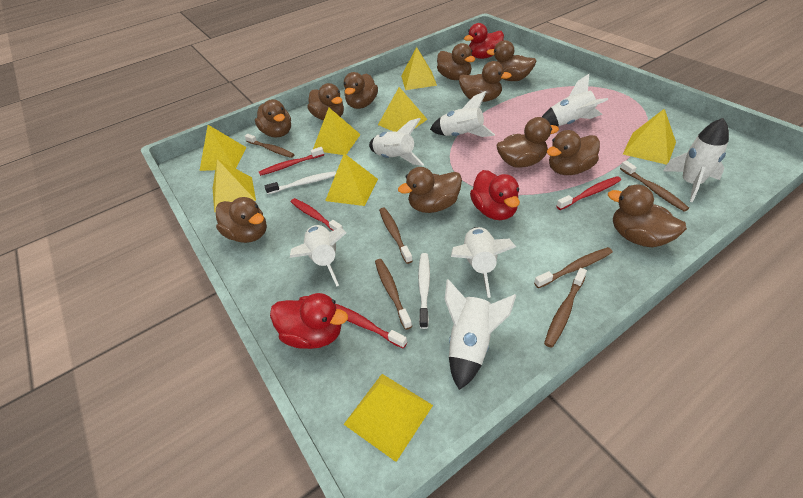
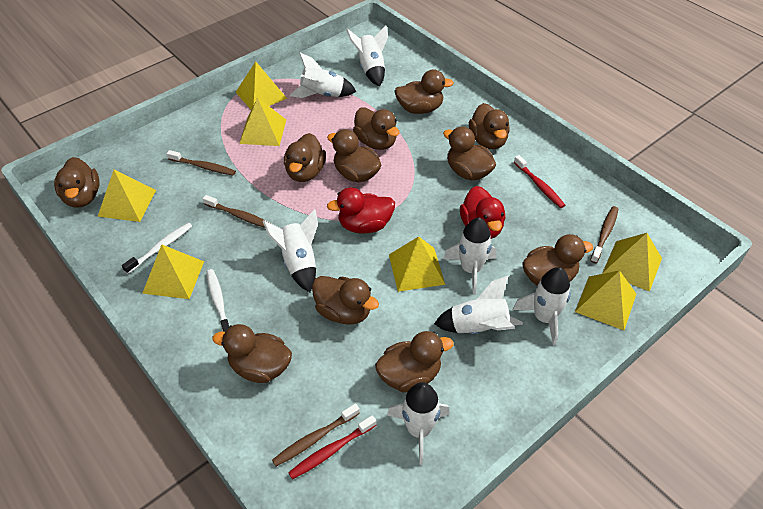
brown toothbrush: [245,134,295,158] [375,259,412,330] [379,207,413,264] [534,247,613,288] [544,268,587,348] [620,161,689,212] = 6 -> [167,150,236,176] [203,195,268,228] [272,404,360,466] [590,206,618,263] = 4
red duck: [270,293,348,349] [464,23,504,59] [470,170,520,220] = 3 -> [327,188,395,234] [460,186,505,239] = 2
red toothbrush: [259,147,324,176] [291,198,343,231] [335,304,407,348] [556,176,621,210] = 4 -> [288,415,376,479] [514,155,565,208] = 2
yellow pyramid: [200,125,247,171] [213,159,256,212] [313,108,361,155] [325,153,378,206] [344,374,433,462] [378,87,428,132] [401,47,437,90] [623,109,676,165] = 8 -> [98,170,156,222] [142,244,204,299] [236,61,287,109] [239,97,286,146] [389,236,445,292] [575,271,636,330] [602,233,662,292] = 7

